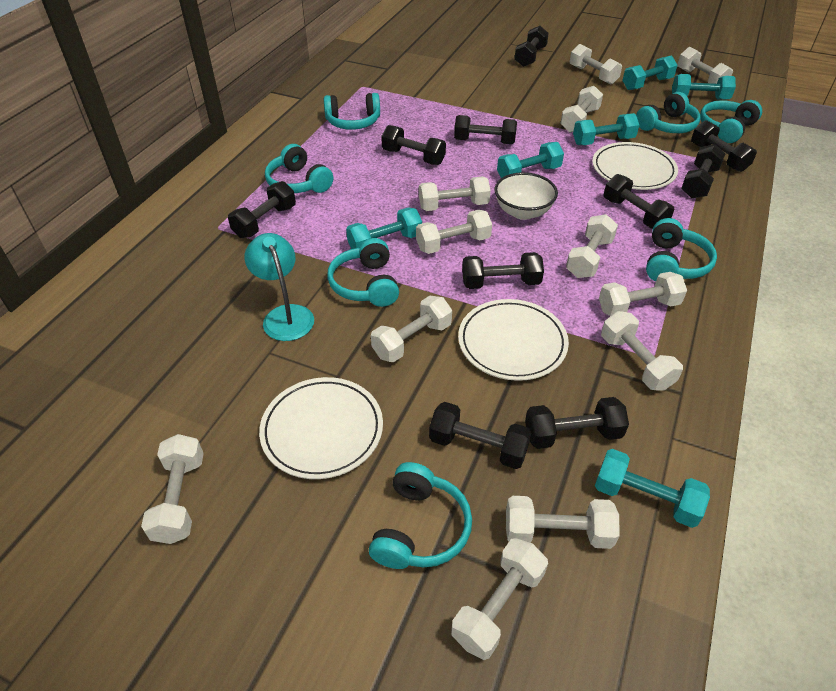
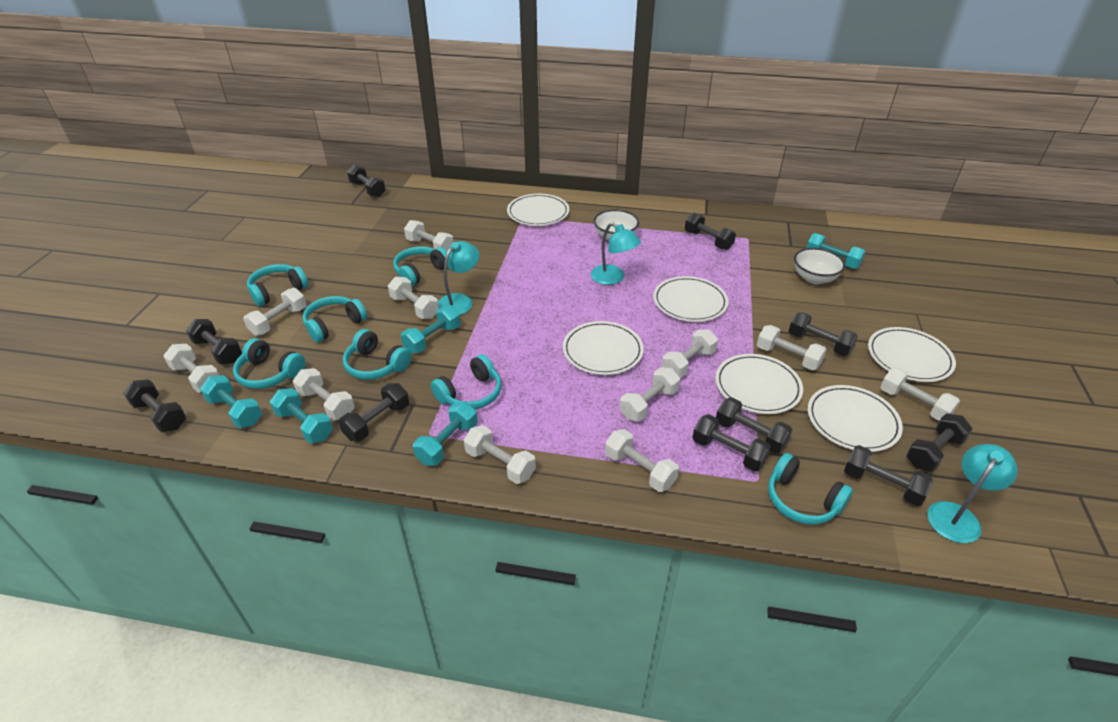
turquoise dumbbell: [346,208,422,249] [497,142,564,178] [573,113,639,145] [595,449,710,528] [622,55,678,90] [672,74,736,100] = 6 -> [200,375,262,428] [270,388,333,444] [401,306,461,353] [413,402,477,466] [806,233,866,269] = 5
turquoise lamp: [244,233,314,341] = 1 -> [438,241,479,315] [591,223,641,285] [927,444,1018,543] = 3
white bowl: [494,172,558,220] = 1 -> [593,209,639,241] [794,248,845,284] = 2
white dumbbell: [141,434,204,544] [371,296,452,362] [416,210,492,254] [419,176,491,211] [451,538,548,660] [506,496,620,549] [560,86,603,133] [566,214,618,278] [570,44,622,85] [599,272,687,316] [601,311,683,391] [677,47,733,84] = 12 -> [163,344,220,393] [243,288,307,336] [293,368,355,421] [388,277,439,319] [404,220,453,251] [464,425,536,484] [605,429,679,492] [620,367,680,422] [662,329,718,378] [757,325,827,370] [880,367,960,421] = 11
white plate: [259,377,383,479] [458,299,569,381] [592,142,678,190] = 3 -> [507,194,569,226] [563,321,644,375] [653,276,728,322] [715,354,803,414] [808,385,903,452] [868,327,956,382] = 6

